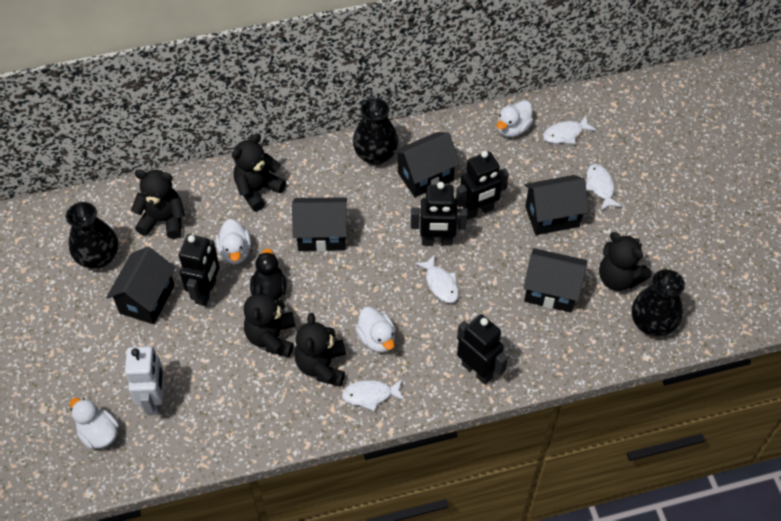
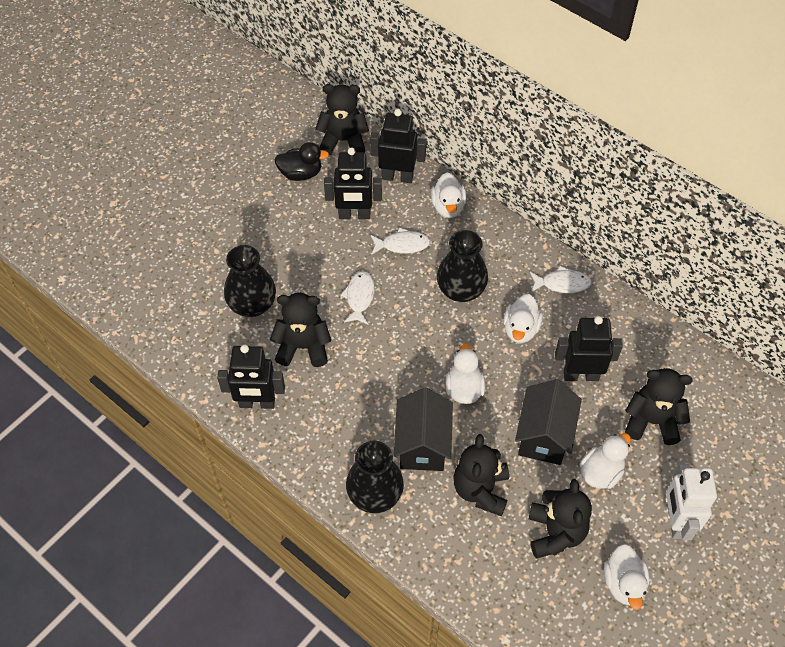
black house: [106,247,176,324] [292,197,347,252] [393,132,460,197] [523,248,587,313] [524,175,589,235] = 5 -> [394,387,453,471] [515,379,582,465] = 2
white duck: [70,398,119,449] [216,219,251,264] [356,307,395,353] [497,100,534,137] = 4 -> [431,172,467,218] [446,343,486,404] [503,294,543,343] [580,433,631,489] [604,544,649,610] = 5
white fish: [342,379,405,411] [415,254,459,303] [543,116,596,144] [586,164,622,211] = 4 -> [340,271,375,325] [370,227,430,254] [530,266,592,293] = 3

